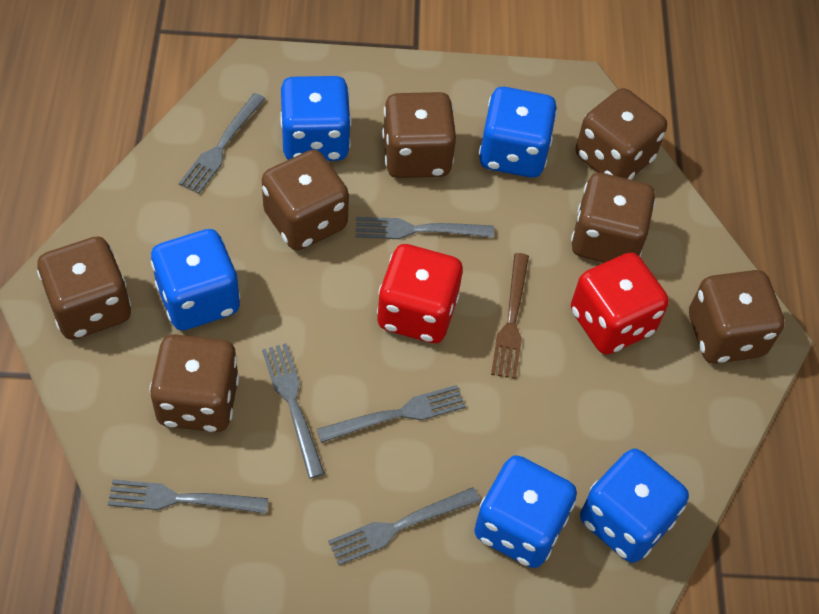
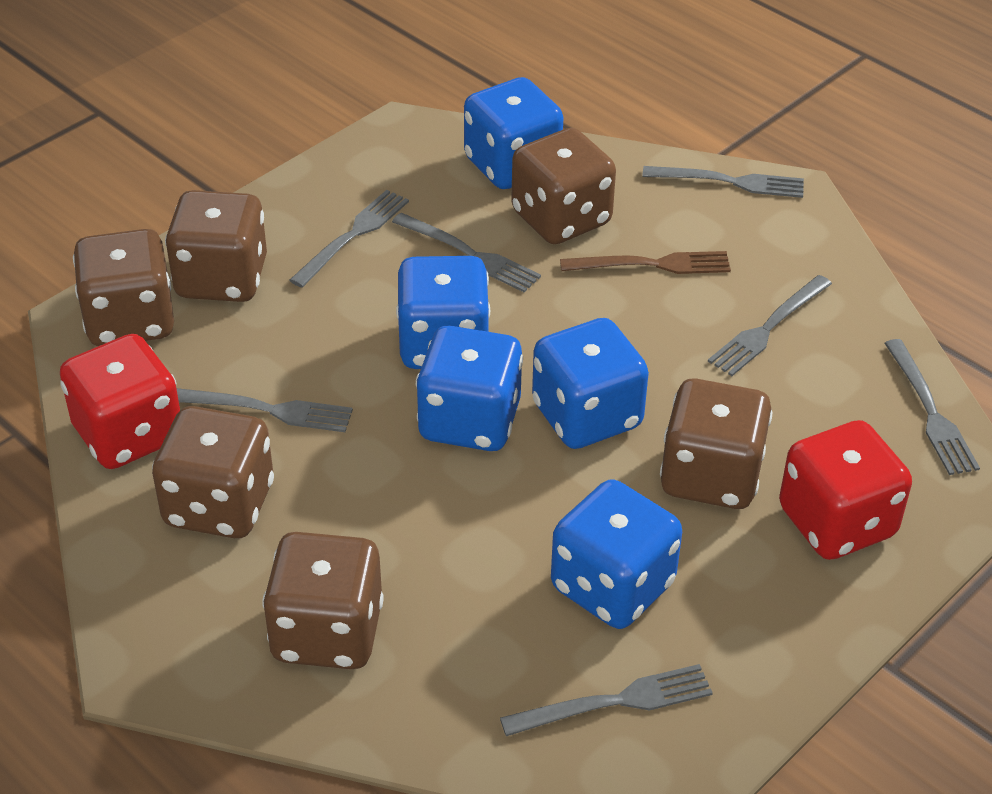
brown dice: [37,236,131,340] [149,334,239,432] [262,150,349,250] [382,92,456,178] [571,173,656,263] [576,88,667,180] [689,270,785,364] = 7 -> [73,229,174,346] [152,406,274,538] [165,190,267,302] [262,532,384,669] [511,128,616,244] [660,378,772,509] = 6
grey fork: [107,479,268,514] [179,93,265,194] [262,343,325,478] [317,385,466,443] [328,487,480,565] [356,217,494,239] = 6 -> [176,388,353,432] [289,190,409,288] [392,213,541,293] [500,664,713,736] [642,166,804,198] [708,275,832,376] [885,339,980,475] = 7

